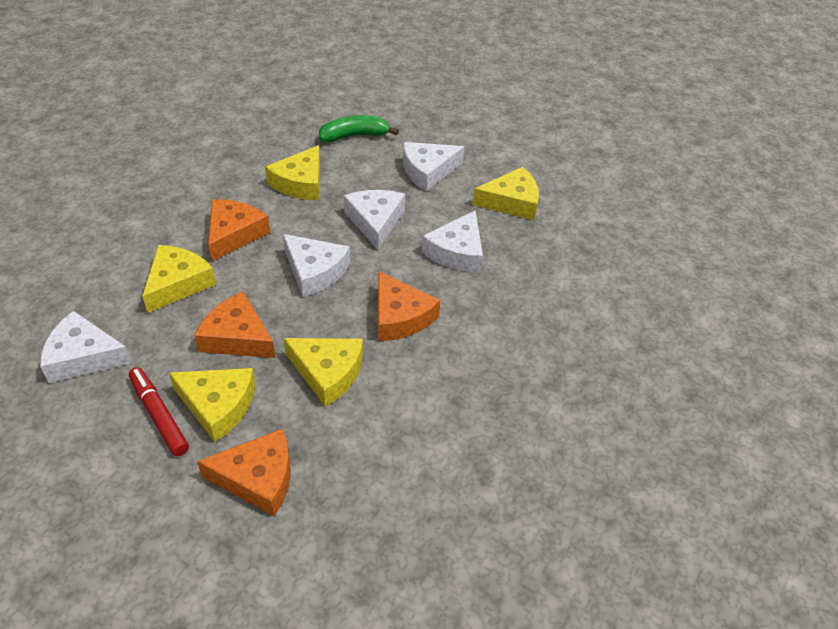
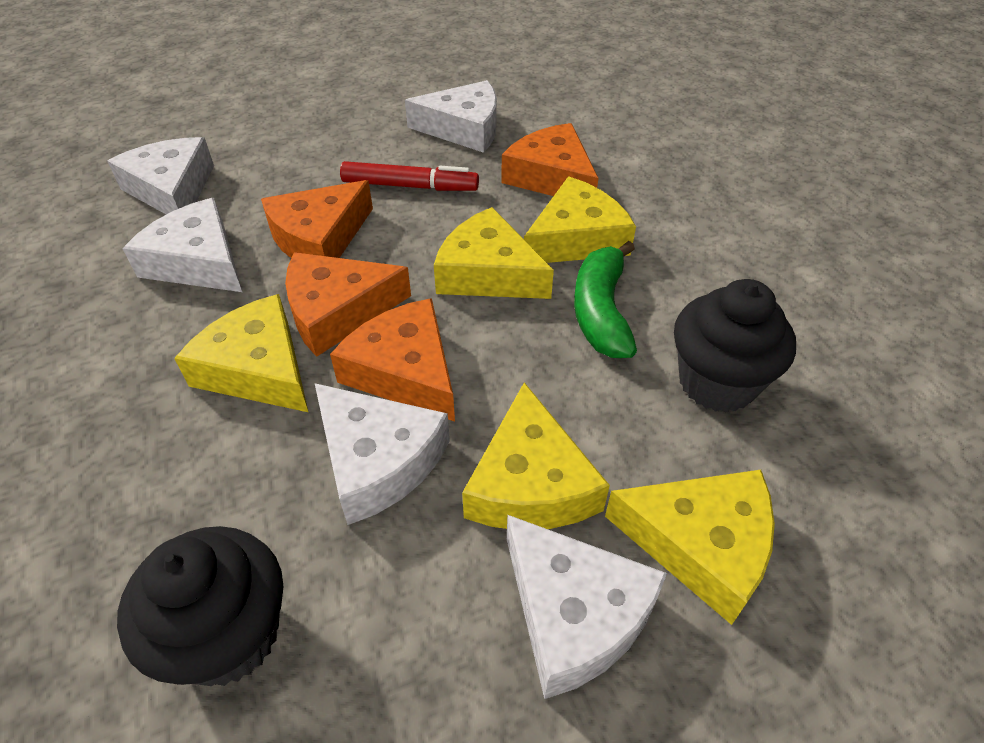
black cupcake: none = 0 -> [117,526,283,686] [674,279,796,412] = 2

